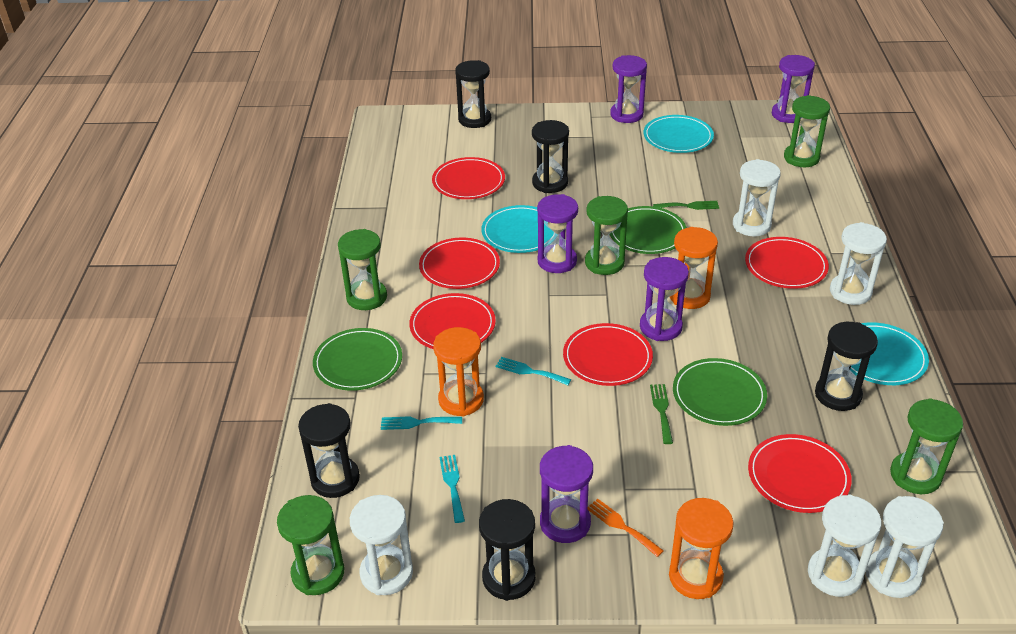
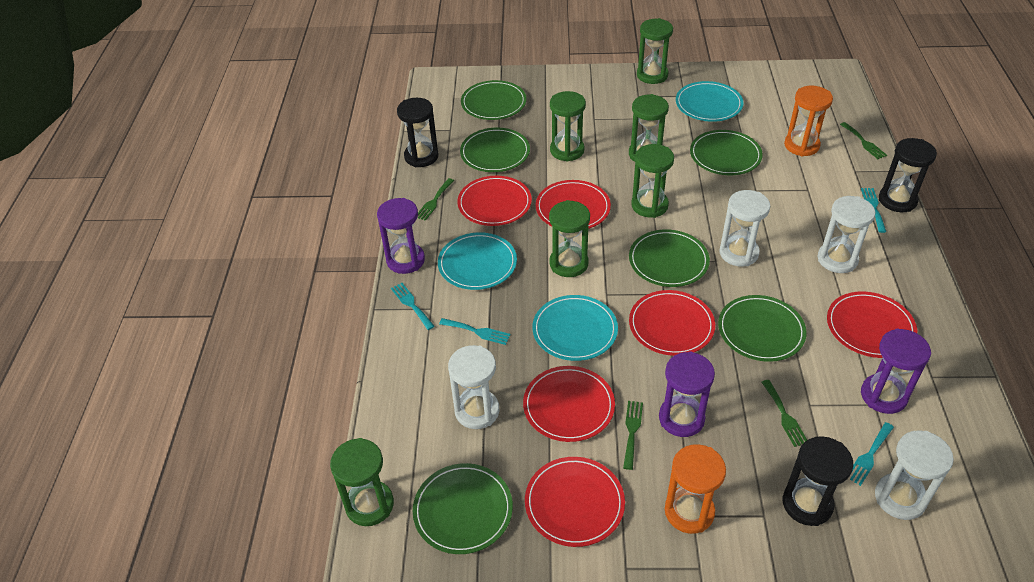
black hourglass: [298,403,360,498] [455,60,491,128] [479,499,536,601] [532,120,569,193] [815,322,878,411] = 5 -> [397,98,439,167] [783,436,853,526] [879,138,937,212] = 3
green fork: [650,384,673,444] [653,201,719,210] = 2 -> [418,178,454,221] [623,401,643,470] [762,380,807,447] [840,122,887,159] = 4
green hourglass: [277,495,344,595] [338,229,387,310] [585,196,628,275] [784,95,830,167] [890,398,963,494] = 5 -> [330,438,394,526] [549,200,590,277] [550,91,586,162] [629,94,669,162] [631,144,674,218] [637,18,673,84] = 6
green plate: [313,328,402,391] [610,206,687,254] [673,358,767,426] = 3 -> [413,463,513,554] [460,128,530,172] [461,80,527,120] [629,230,710,287] [690,130,763,175] [718,295,807,362] = 6
orange fork: [588,499,664,557] = 1 -> none = 0
orange hourglass: [433,327,484,416] [669,498,733,599] [670,227,718,309] = 3 -> [665,444,726,534] [784,86,833,156] = 2
purple hourglass: [537,194,578,273] [540,445,593,543] [610,55,647,123] [640,257,689,341] [772,55,815,123] = 5 -> [377,198,425,274] [659,352,715,437] [861,329,931,414] = 3
turquoise fork: [381,416,462,430] [439,455,465,523] [496,357,571,385] = 3 -> [391,283,435,330] [439,318,511,345] [850,422,894,486] [861,188,886,233] = 4
white hourglass: [350,495,413,595] [733,159,781,236] [808,495,882,597] [830,222,887,305] [866,496,944,598] = 5 -> [448,345,499,429] [719,190,770,267] [818,196,876,273] [875,430,954,520] = 4

